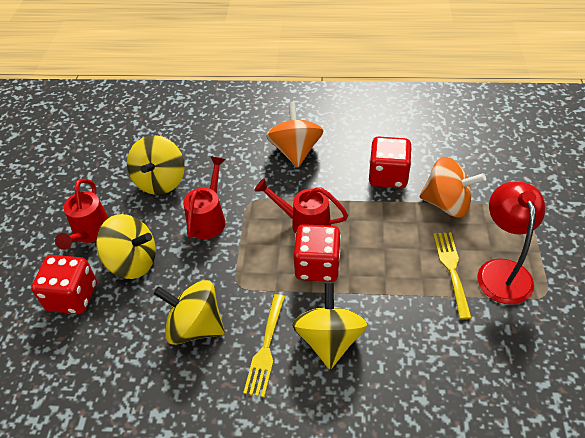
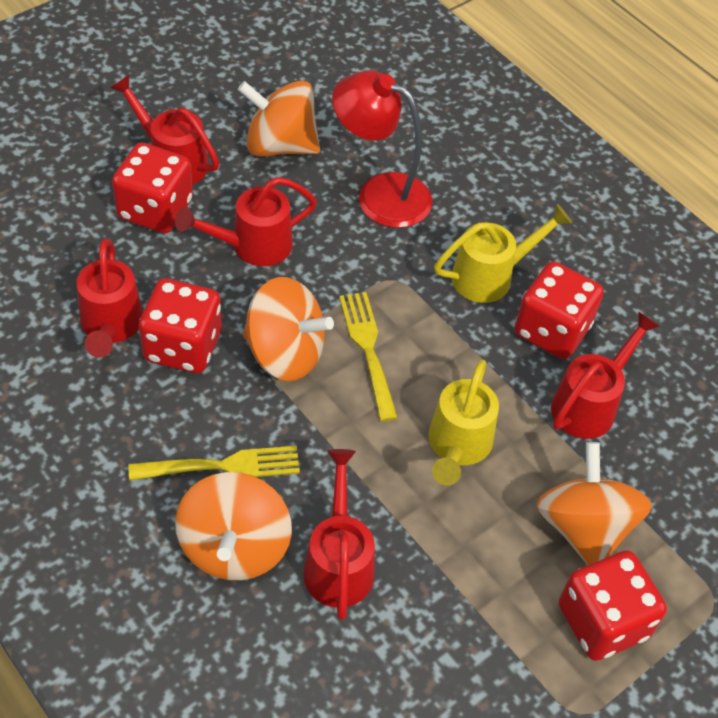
orange spinning top: [266,102,323,168] [420,157,486,218] = 2 -> [175,472,292,580] [238,80,320,157] [243,277,334,381] [536,442,652,565] = 4
red dice: [31,255,97,314] [294,224,341,282] [369,137,412,188] = 3 -> [112,142,193,233] [139,278,222,373] [514,261,604,359] [559,550,667,661] = 4
red watering can: [55,179,109,250] [183,157,226,239] [254,178,348,234] = 3 -> [77,238,143,357] [111,75,219,184] [175,177,317,266] [303,449,375,620] [551,311,660,439] = 5
yellow spinning top: [96,214,156,279] [127,135,185,195] [154,280,225,345] [292,283,367,369] = 4 -> none = 0
yellow watering can: none = 0 -> [428,359,499,485] [434,204,572,303] = 2

